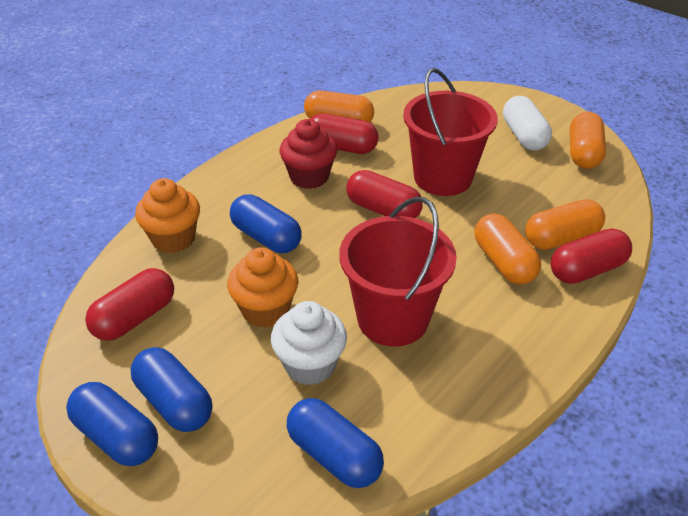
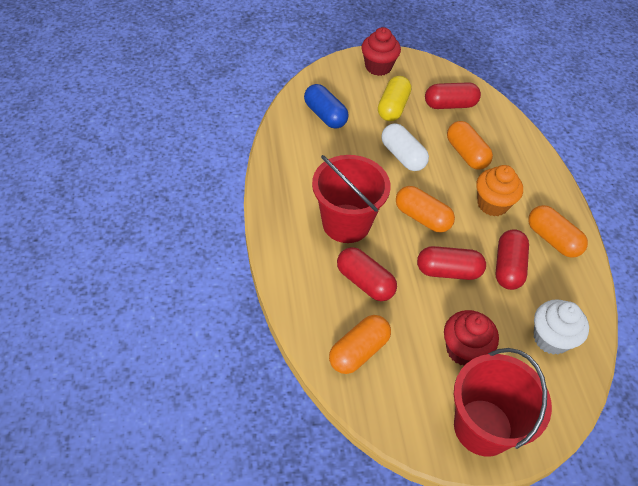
blue capsule: [66,382,158,466] [131,347,212,432] [230,194,302,253] [287,398,384,488] = 4 -> [304,84,349,129] = 1
orange cupcake: [135,178,200,253] [227,247,298,328] = 2 -> [476,165,523,216] = 1
red cupcake: [279,119,337,189] = 1 -> [361,27,401,76] [444,310,499,366] = 2
yellow capsule: none = 0 -> [378,76,411,121] = 1

